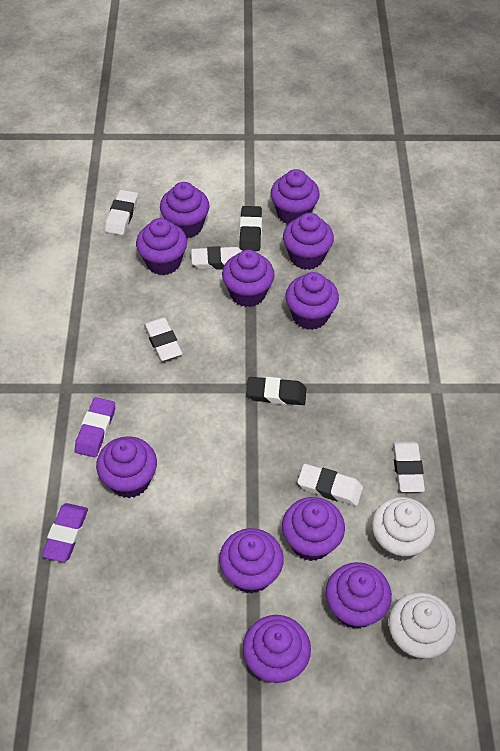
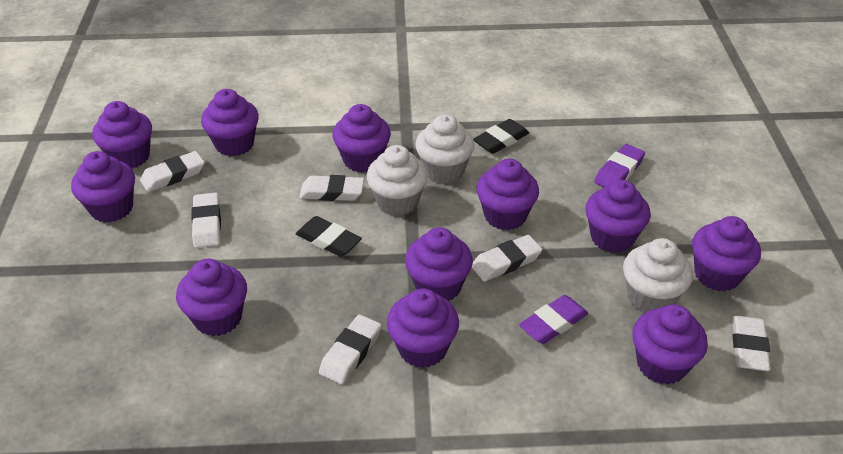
white cupcake: [372,497,435,561] [389,592,456,660] = 2 -> [367,145,428,216] [415,114,474,184] [623,238,693,313] = 3
white eraser: [105,190,138,235] [144,317,182,361] [191,246,242,270] [298,464,363,506] [393,441,425,492] = 5 -> [140,151,205,192] [191,193,221,248] [299,175,364,201] [319,314,382,384] [472,235,542,282] [732,316,770,371] = 6

